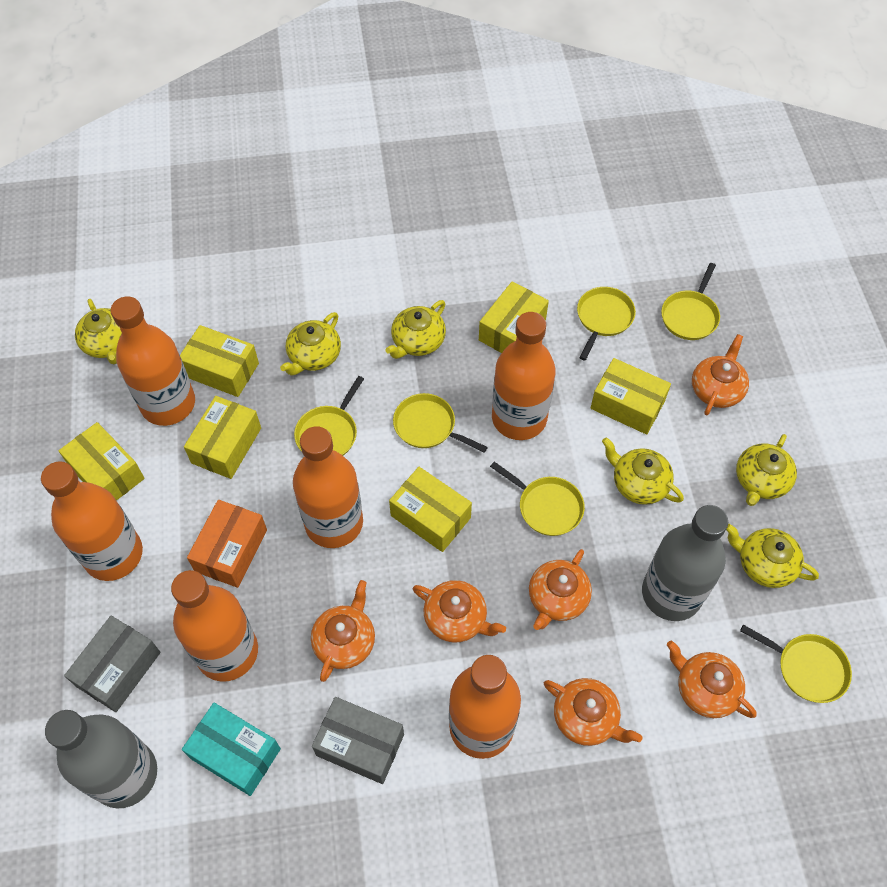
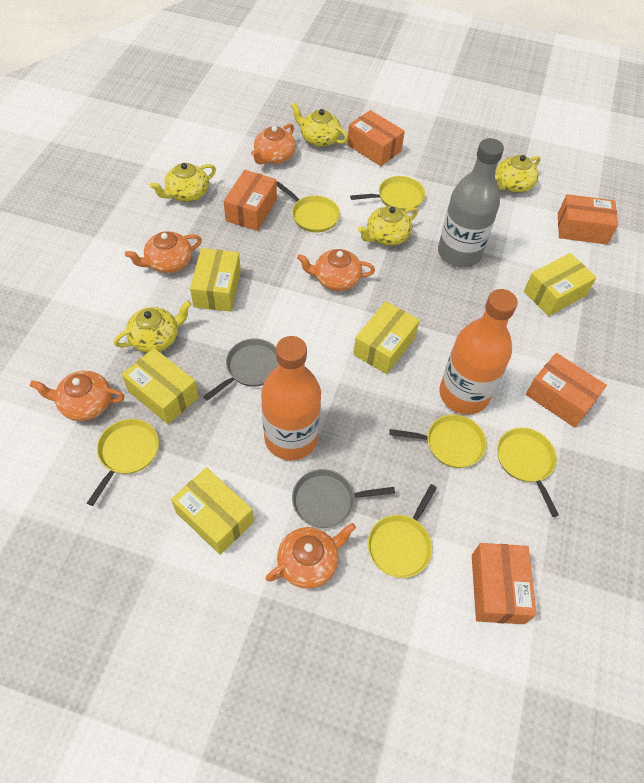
grey bottle: [45,710,157,808] [642,505,728,621] = 2 -> [438,138,504,268] = 1
grey box: [64,616,161,712] [312,697,404,784] = 2 -> none = 0
grey pan: none = 0 -> [203,339,278,401] [292,469,395,528] = 2
orange bottle: [41,461,143,581] [110,297,195,426] [171,570,258,682] [293,426,363,548] [449,655,521,759] [492,312,556,440] = 6 -> [261,336,321,460] [439,289,518,414] = 2
orange box: [187,500,267,588] = 1 -> [224,170,277,231] [347,110,405,166] [472,543,536,624] [526,353,607,428] [558,194,618,245] = 5
orange teapot: [311,580,375,682] [413,580,506,643] [529,549,592,630] [544,678,643,746] [667,640,756,718] [692,334,749,415] = 6 -> [30,371,125,421] [125,231,202,273] [251,124,296,165] [265,523,356,589] [297,249,375,291] = 5
turquoise box: [182,703,281,796] = 1 -> none = 0
yellow box: [59,422,145,501] [180,325,259,397] [184,396,261,479] [389,467,472,552] [479,281,549,353] [591,358,671,435] = 6 -> [122,348,199,424] [171,467,254,555] [190,248,241,312] [353,301,420,374] [524,253,597,316] = 5
yellow teapot: [75,299,122,364] [280,312,341,376] [385,300,446,359] [602,437,684,505] [726,524,819,588] [736,434,797,506] = 6 -> [114,300,192,353] [150,163,216,202] [291,103,348,147] [358,206,418,246] [495,155,541,193] = 5

